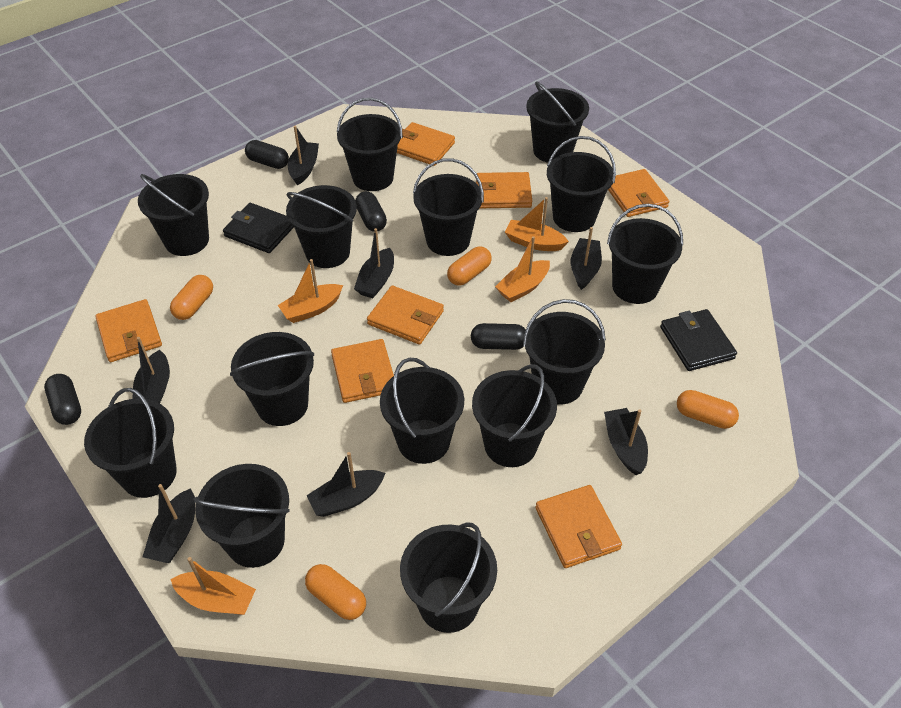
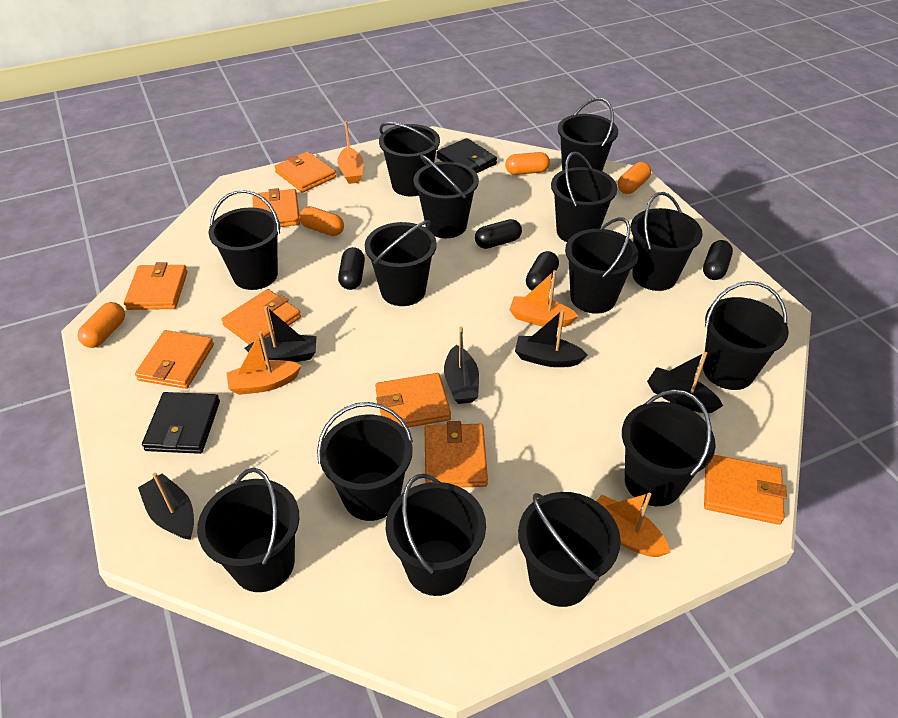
black boat: [133,337,170,404] [143,484,195,563] [288,126,319,185] [307,452,385,517] [354,228,394,298] [571,227,602,290] [604,408,648,475] = 7 -> [138,473,194,540] [244,306,316,362] [444,326,479,404] [515,310,588,367] [647,352,723,413] = 5
orange wallet: [95,299,162,362] [331,339,394,403] [367,286,444,345] [397,122,455,166] [476,172,532,208] [535,485,622,568] [608,169,669,217] = 7 -> [124,262,188,310] [135,330,214,389] [221,289,301,344] [252,188,300,227] [274,151,336,193] [375,373,451,428] [424,421,488,488] [704,455,787,525] = 8

